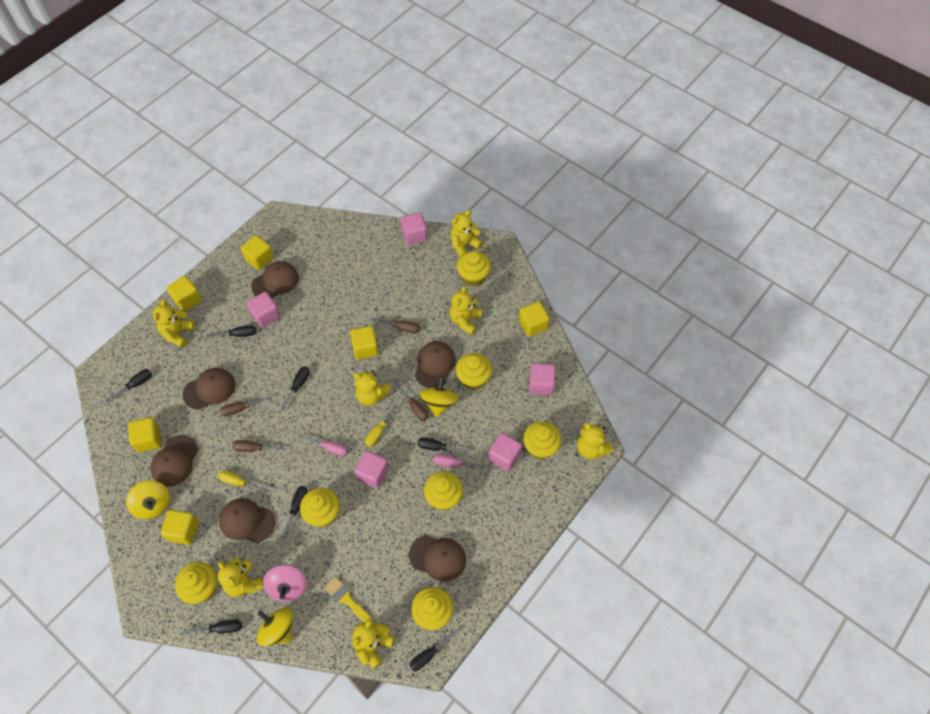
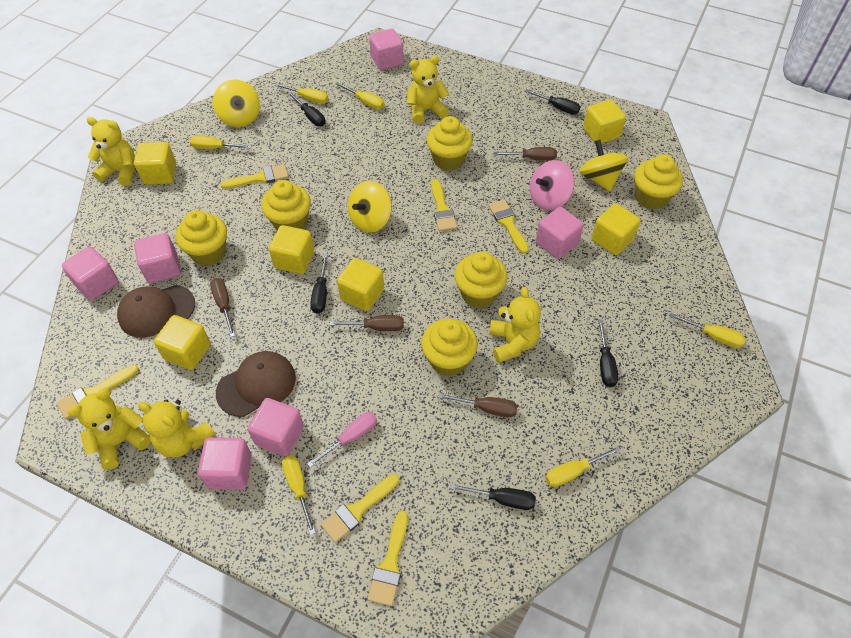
black screwdriver: [105,369,152,402] [183,620,242,634] [207,325,256,337] [281,366,309,410] [281,486,307,538] [409,629,459,671] [418,437,470,454] = 7 -> [287,92,325,126] [310,254,328,314] [450,484,536,510] [525,89,580,115] [598,320,618,387] = 5
brown cap: [150,435,198,487] [183,368,235,410] [219,498,275,543] [251,261,299,299] [409,535,466,582] [415,341,456,388] = 6 -> [117,285,195,338] [216,351,296,417] = 2
pink cube: [247,292,280,328] [354,451,389,488] [401,213,427,245] [489,433,522,471] [529,363,555,395] = 5 -> [62,247,119,300] [134,233,181,283] [198,437,252,490] [248,398,304,456] [369,29,404,70] [536,207,584,259] = 6
pink screwdriver: [299,435,348,456] [433,454,486,469] = 2 -> [307,412,377,467] = 1
yellow brush: [324,576,372,622] = 1 -> [57,364,139,419] [220,164,288,189] [321,474,399,543] [367,511,408,606] [431,179,457,231] [488,199,529,254] = 6
yellow cupcake: [175,562,217,604] [300,488,340,527] [411,587,453,630] [424,471,463,510] [456,353,492,390] [457,251,491,287] [523,421,562,459] = 7 -> [175,210,227,266] [261,180,311,230] [421,319,478,376] [427,116,473,171] [454,251,508,308] [634,155,683,210] = 6
yellow screwdriver: [218,471,268,493] [365,404,398,447] = 2 -> [190,136,252,150] [275,83,329,104] [282,455,316,535] [335,82,384,110] [545,446,621,487] [669,313,746,348] = 6
yellow teddy bear: [153,299,195,348] [218,557,264,597] [352,619,395,669] [353,370,391,406] [450,210,483,257] [450,286,482,335] [577,423,613,459] = 7 -> [67,389,151,470] [86,117,135,186] [138,399,215,458] [407,55,449,124] [489,287,541,363] = 5

